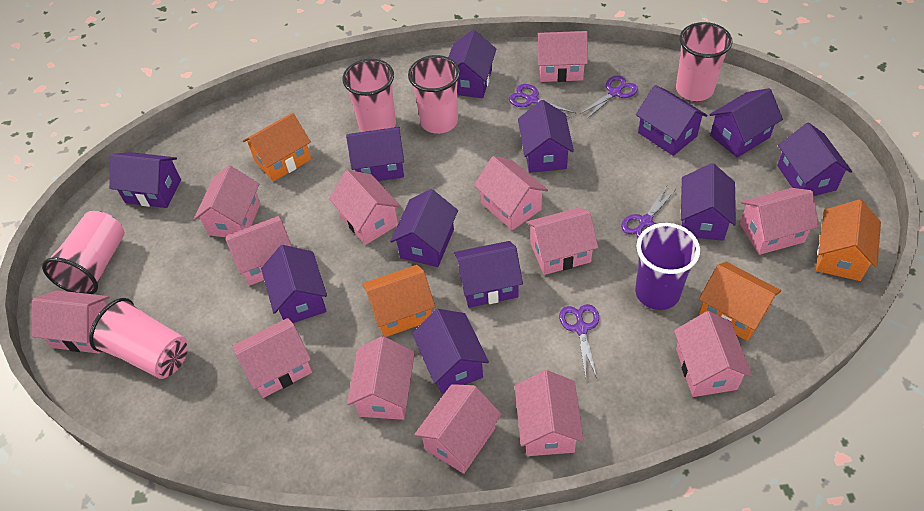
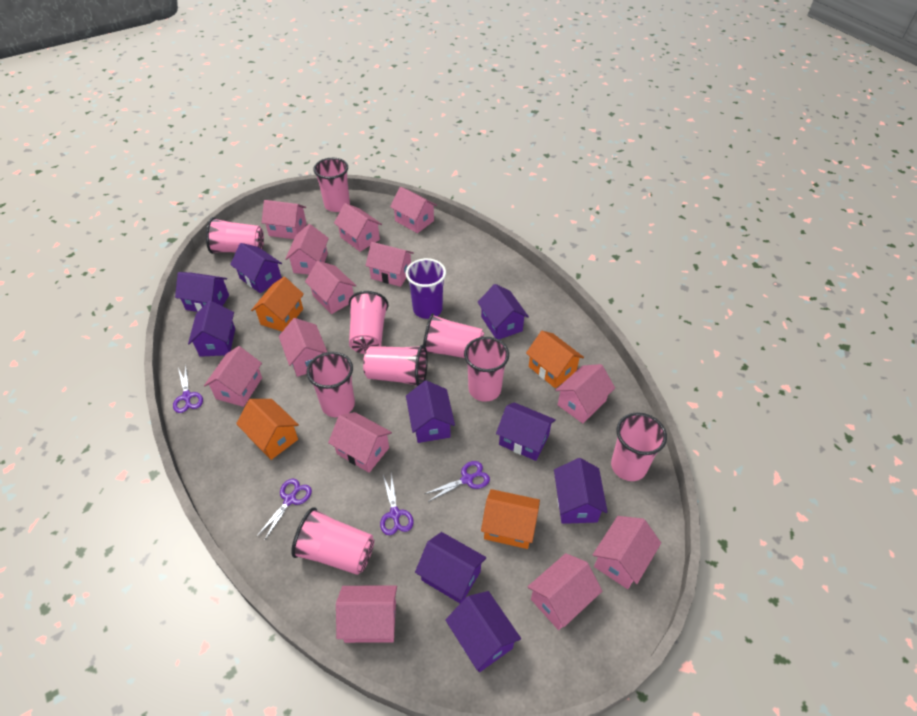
pink cup: [42,211,125,294] [89,298,188,379] [342,59,396,132] [408,55,460,134] [676,22,732,101] = 5 -> [206,217,264,254] [291,507,374,575] [306,352,355,417] [313,158,350,212] [349,291,389,354] [363,345,428,386] [423,313,484,358] [464,337,509,402] [611,413,667,481] = 9
purple house: [109,152,181,208] [261,245,327,323] [346,127,404,181] [390,189,458,267] [412,309,489,394] [448,30,496,98] [454,241,523,308] [518,100,574,173] [636,85,708,156] [681,163,736,241] [710,88,783,158] [777,123,852,196] = 12 -> [175,272,229,312] [188,300,235,357] [230,243,282,293] [406,380,455,443] [415,532,486,603] [445,591,521,672] [478,284,529,339] [496,402,556,461] [554,458,608,524] = 9

